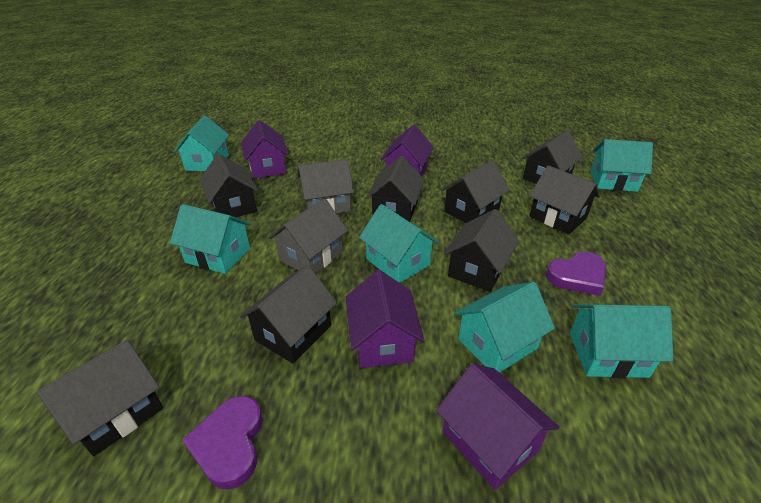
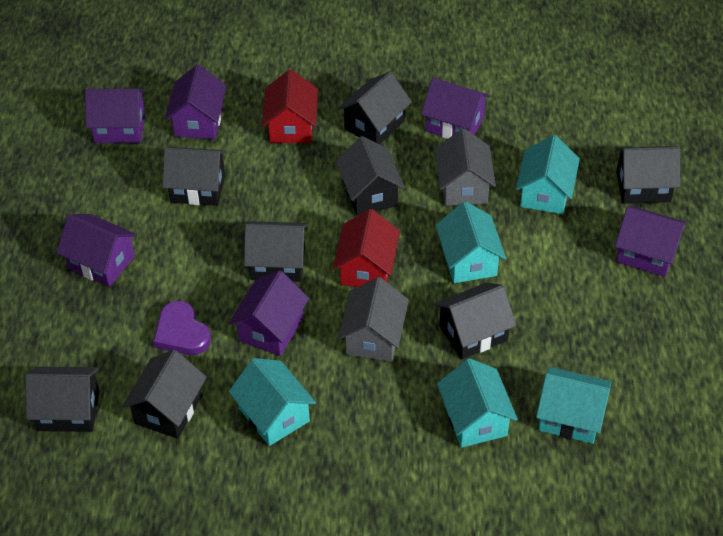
purple heart: [182,396,263,490] [546,251,606,296] = 2 -> [153,301,211,355] = 1
purple house: [241,120,289,179] [345,270,424,368] [381,125,434,176] [436,364,559,490] = 4 -> [56,214,137,287] [85,89,146,143] [165,65,227,139] [229,270,309,356] [421,78,490,139] [615,206,687,277] = 6
red house: none = 0 -> [262,69,318,143] [333,209,400,287] = 2
turquoise house: [170,204,251,274] [173,116,229,171] [359,204,439,283] [454,282,555,373] [570,304,673,378] [590,139,653,192] = 6 -> [229,358,316,446] [436,201,506,283] [437,358,518,448] [516,135,580,214] [536,367,611,444] = 5

